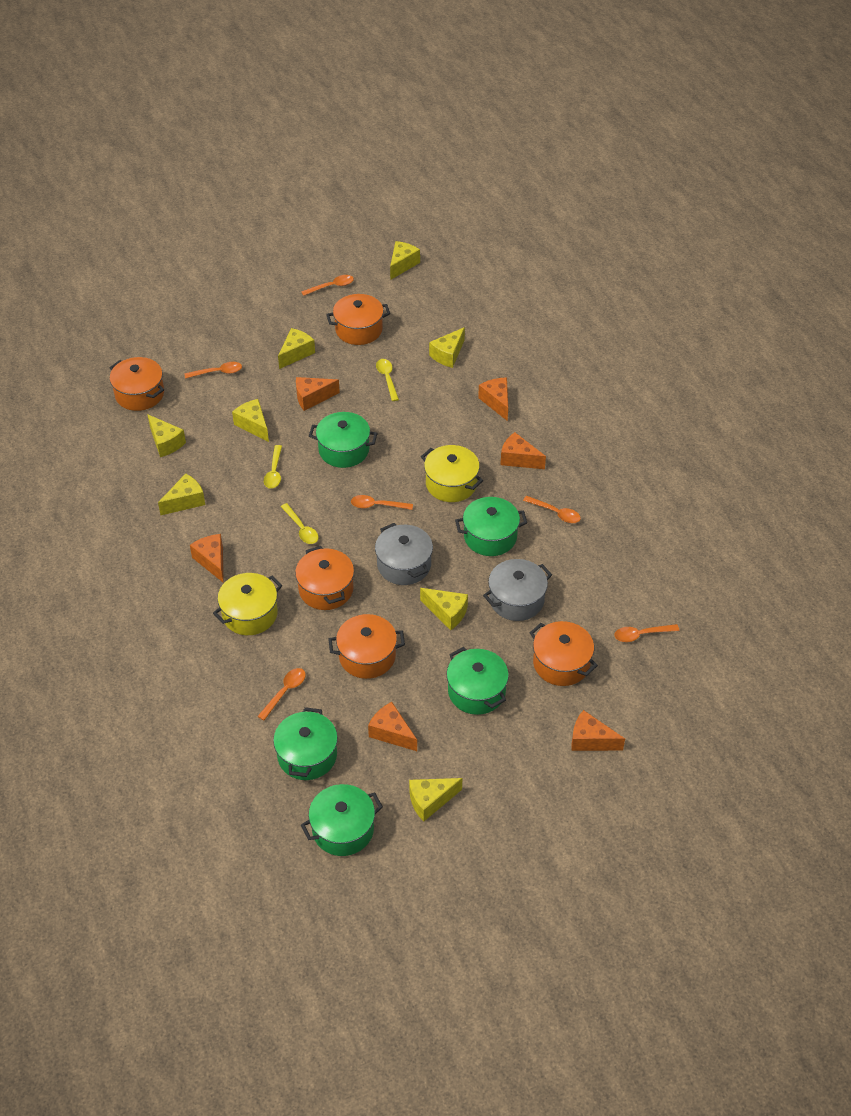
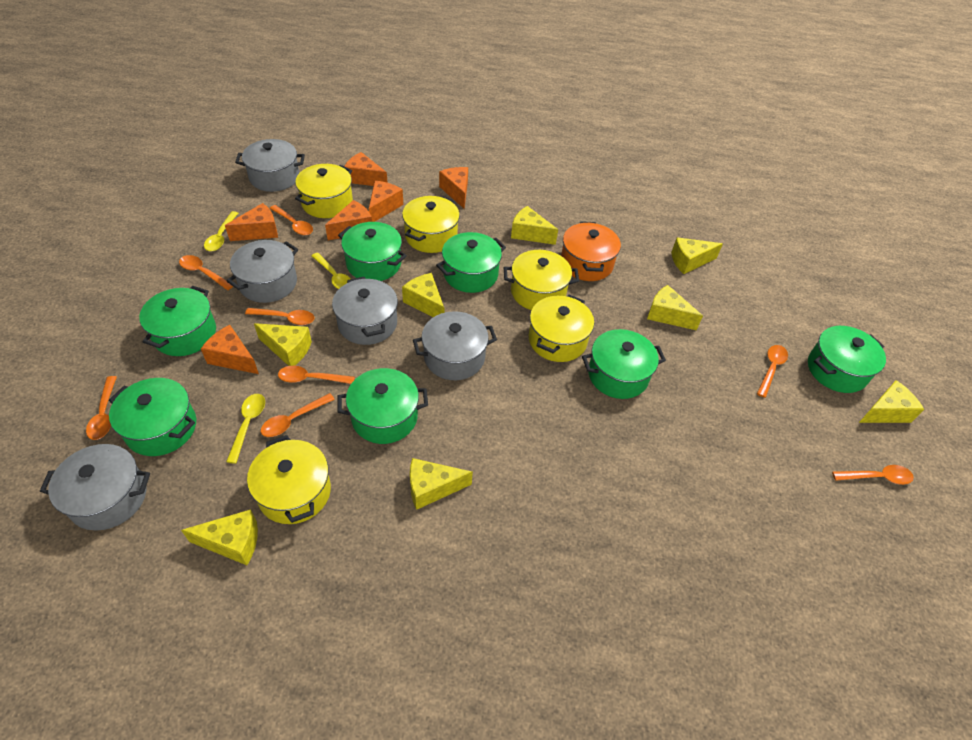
green pot: [273,707,338,780] [301,784,383,856] [309,412,378,468] [447,647,509,715] [455,497,527,556] = 5 -> [109,378,196,456] [139,286,216,356] [338,222,407,281] [338,368,428,444] [436,232,506,293] [582,329,666,399] [808,326,886,393] = 7
grey pot: [375,523,433,585] [483,559,552,621] = 2 -> [40,444,150,530] [226,240,298,303] [235,139,305,192] [332,277,398,345] [413,311,497,380] = 5
orange pot: [109,357,164,411] [295,546,354,610] [326,294,390,345] [328,614,405,679] [530,621,598,686] = 5 -> [561,221,621,281] = 1
orange spoon: [184,362,242,379] [257,668,306,720] [301,275,354,296] [351,495,413,510] [523,496,581,523] [614,624,679,642] = 6 -> [86,376,117,440] [179,255,233,290] [245,308,315,325] [260,393,335,437] [269,205,313,235] [278,366,355,384] [757,345,788,398] [832,465,914,485] = 8
yellow pot: [213,573,282,635] [421,445,483,502] = 2 -> [247,435,331,524] [295,164,353,218] [402,196,460,253] [504,250,579,310] [529,295,594,362] = 5

